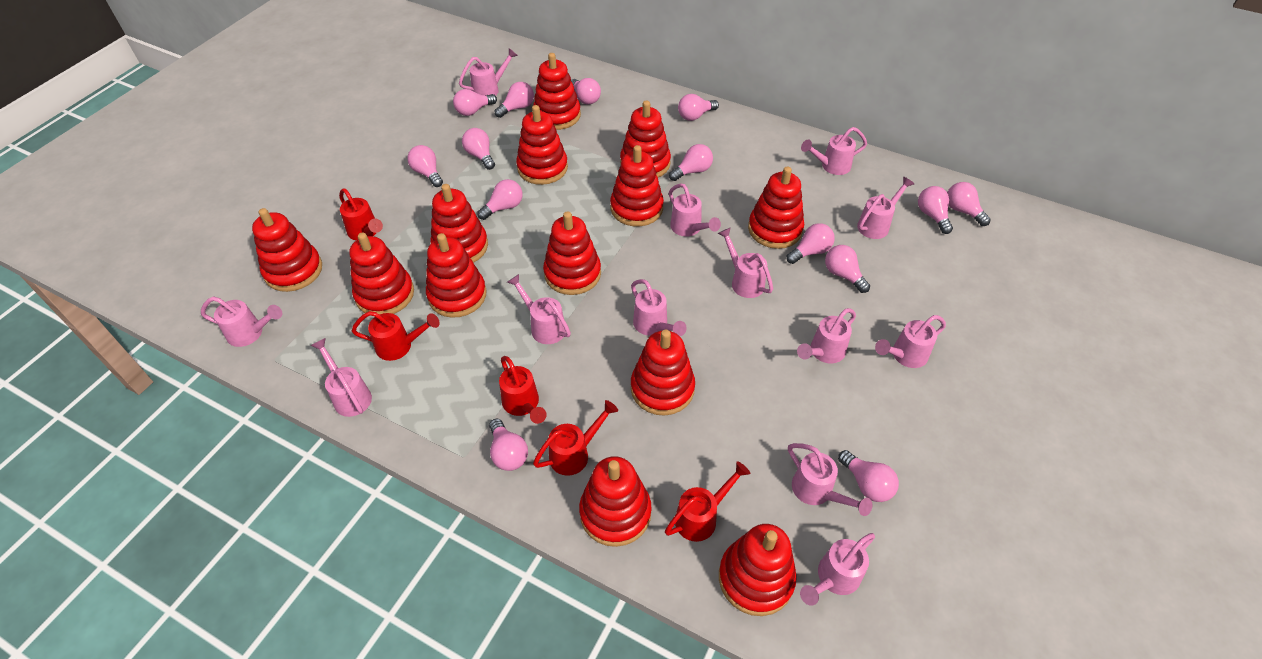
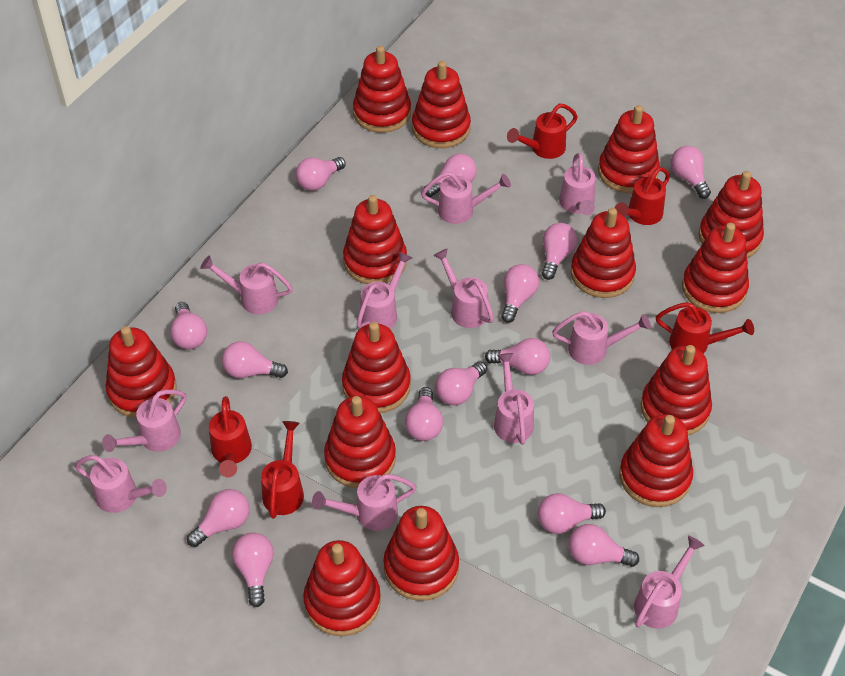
pink watering can: [201,296,282,347] [311,338,372,417] [459,48,518,96] [507,274,571,344] [631,279,687,336] [669,183,721,236] [718,227,773,298] [788,443,872,516] [797,308,856,364] [800,533,875,606] [801,127,867,175] [857,177,914,239] [875,315,946,368] = 13 -> [75,455,167,513] [102,390,186,452] [200,255,293,314] [312,474,416,531] [357,252,412,329] [421,171,511,224] [433,248,494,328] [494,353,534,445] [552,311,651,365] [559,153,596,215] [634,536,705,629] = 11
red stacking toy: [252,208,322,292] [349,232,414,316] [426,233,486,318] [430,184,488,263] [516,105,568,185] [533,53,581,130] [543,211,601,295] [579,456,652,547] [610,145,664,226] [620,100,671,178] [631,329,695,416] [719,524,797,616] [748,166,804,249] = 13 -> [105,326,177,418] [303,540,381,636] [324,396,396,488] [342,322,411,413] [343,195,407,284] [353,46,411,133] [383,506,459,601] [412,61,471,148] [571,208,636,298] [598,105,660,193] [619,414,693,507] [641,345,712,436] [682,223,749,313] [699,171,764,258] = 14

